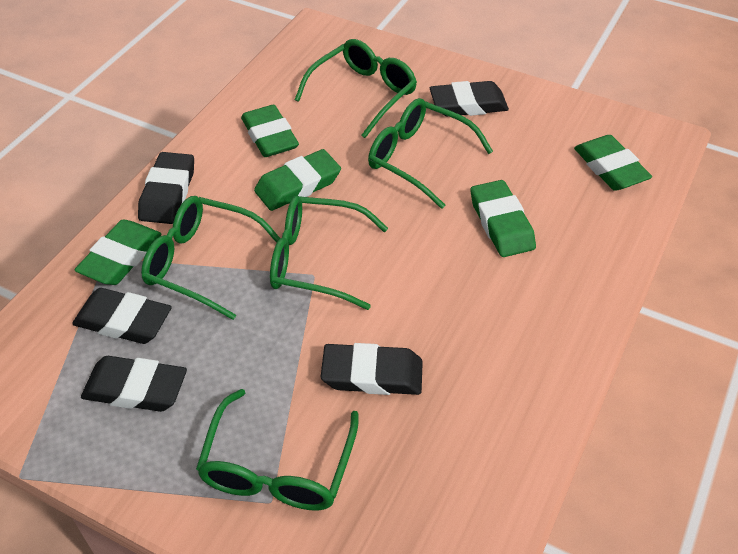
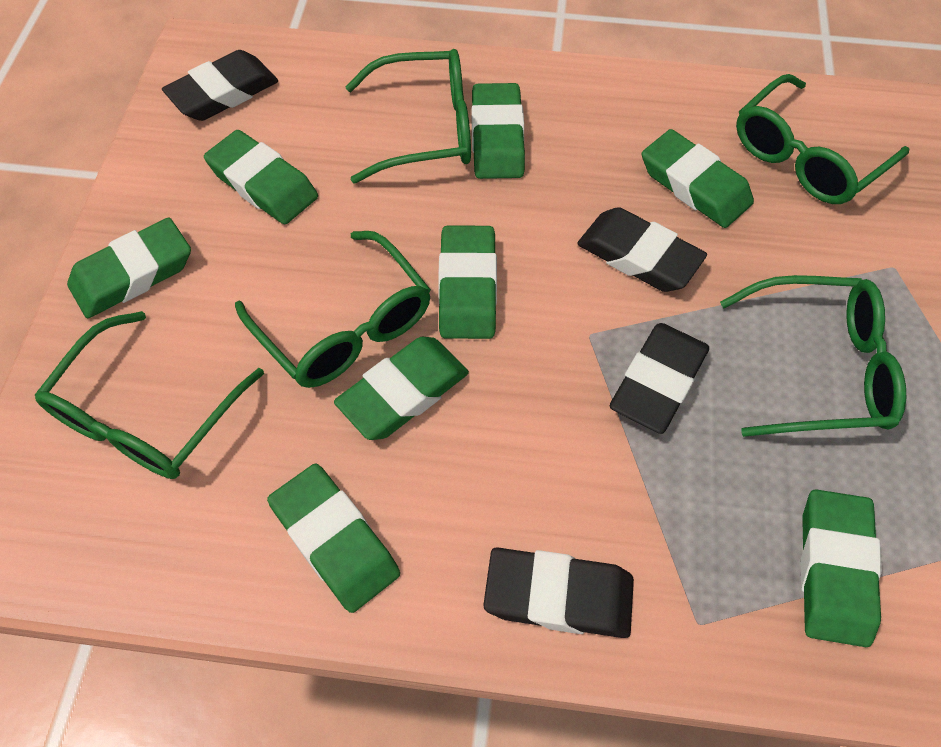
black eraser: [72,288,172,344] [81,356,187,412] [138,152,194,224] [321,343,423,395] [430,81,509,117] = 5 -> [162,50,278,121] [483,547,634,638] [577,207,707,292] [610,323,709,434] = 4
green eraser: [74,220,161,285] [241,105,299,157] [254,149,341,211] [470,180,536,257] [574,135,652,191] = 5 -> [67,218,191,318] [204,130,318,224] [267,464,400,613] [334,337,469,440] [438,225,497,339] [471,83,525,179] [642,129,754,228] [801,489,882,647] = 8

